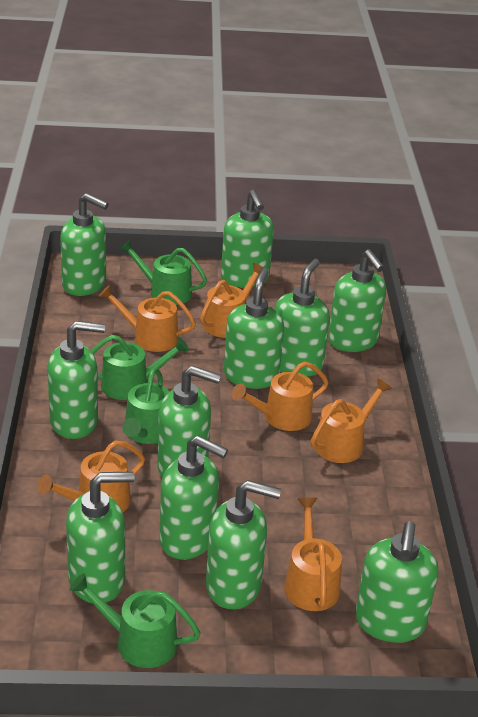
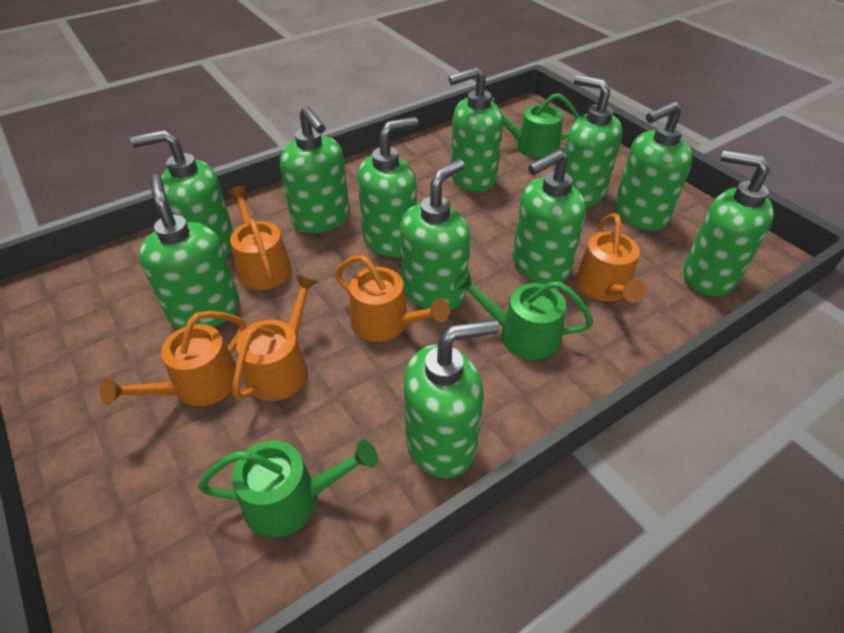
green watering can: [69,573,200,668] [91,335,189,400] [119,240,207,305] [122,368,170,444] = 4 -> [198,440,378,537] [453,270,594,360] [491,93,580,159] = 3
orange watering can: [37,441,145,512] [99,285,196,352] [200,263,263,338] [232,361,329,431] [284,497,342,611] [311,378,392,463] = 6 -> [100,311,246,406] [227,186,292,290] [233,275,318,401] [335,255,450,342] [575,213,646,303] = 5

